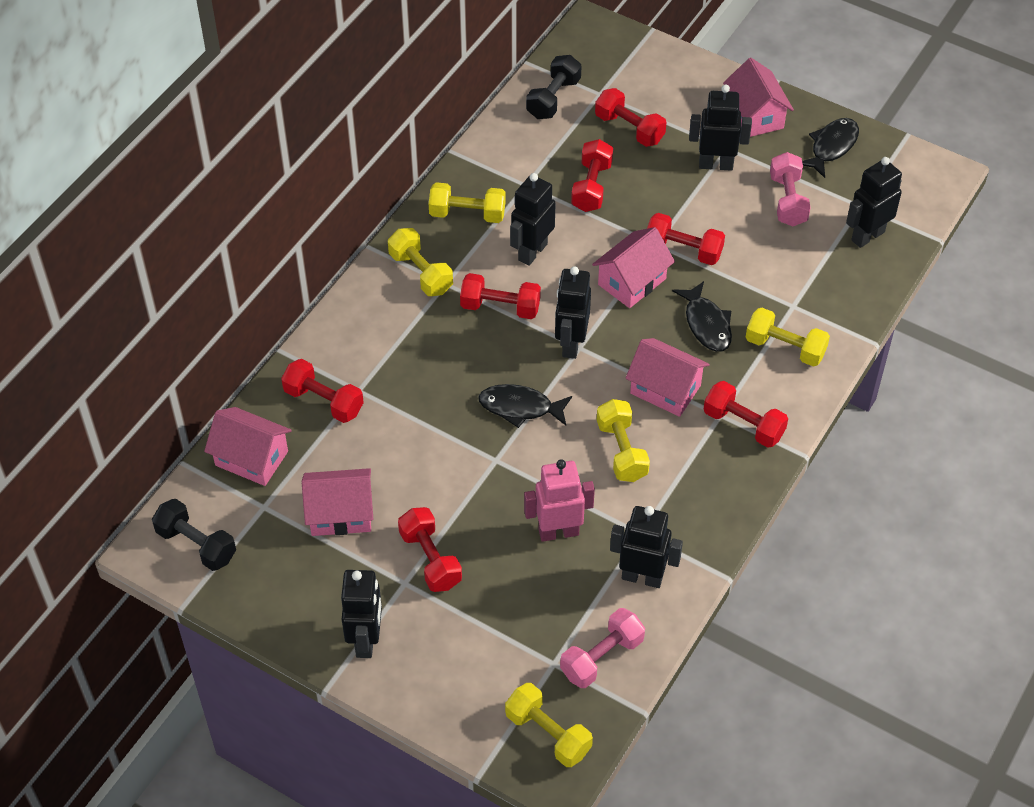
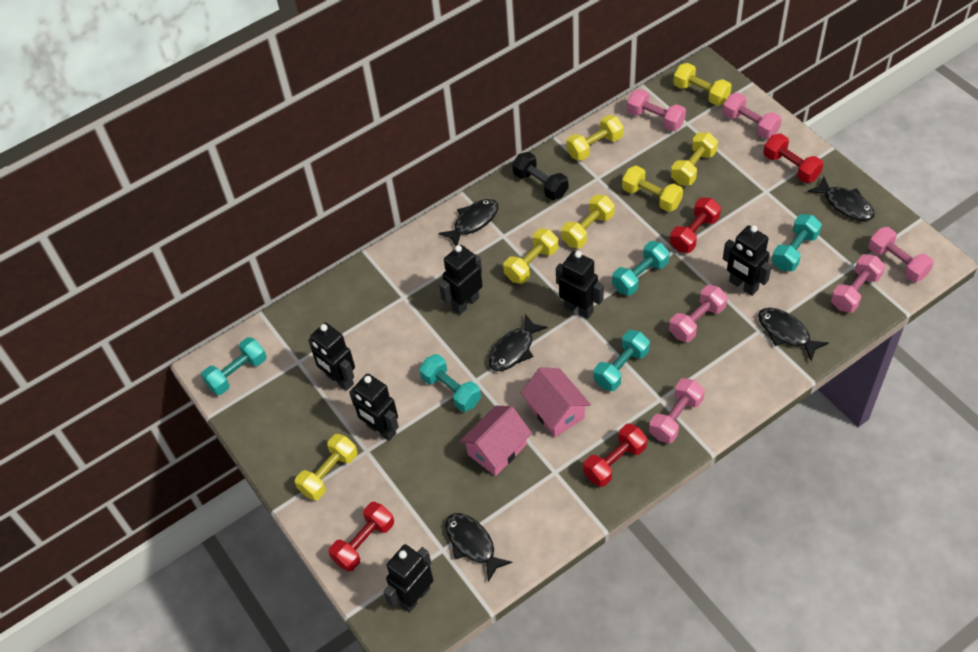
black dumbbell: [152,499,236,571] [526,55,581,119] = 2 -> [512,152,568,200] = 1
black fish: [478,384,572,428] [672,281,732,352] [802,118,859,178] = 3 -> [438,199,498,246] [445,513,513,582] [489,314,548,371] [758,308,829,361] [808,176,875,221] = 5
pink dumbbell: [560,608,645,688] [770,152,811,226] = 2 -> [627,89,686,131] [649,378,705,443] [669,285,728,342] [723,93,782,139] [831,254,885,313] [868,227,934,282] = 6
pink house: [204,407,292,486] [302,468,373,536] [592,227,675,308] [625,338,710,417] [723,58,794,137] = 5 -> [460,406,532,476] [521,367,591,437] = 2
pink robot: [524,459,595,542] = 1 -> none = 0
red dumbbell: [281,359,364,423] [398,507,462,592] [460,273,541,319] [571,139,613,212] [595,88,667,147] [647,213,725,265] [704,381,788,448] = 7 -> [329,502,394,572] [583,424,647,487] [670,198,721,253] [763,134,823,183] = 4
turquoise dumbbell: none = 0 -> [201,337,267,395] [419,354,481,412] [593,330,650,391] [612,241,670,296] [772,214,822,271] = 5
yellow dumbbell: [388,228,453,296] [429,182,506,223] [505,683,593,767] [597,399,650,482] [746,308,830,366] = 5 -> [295,434,357,501] [503,228,559,284] [561,195,615,248] [566,115,623,161] [622,165,683,212] [671,132,718,185] [673,63,732,106] = 7

